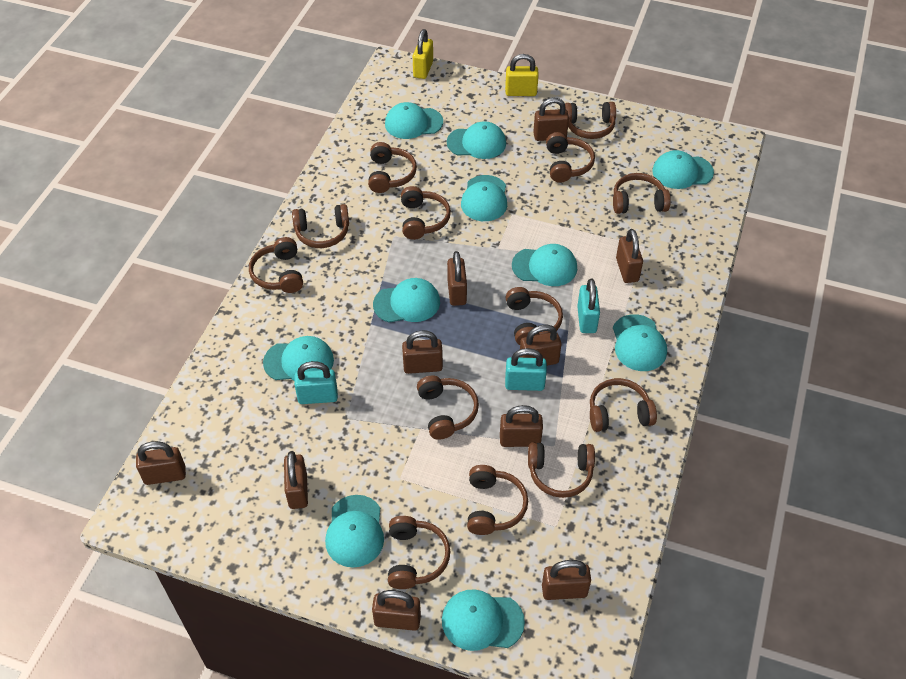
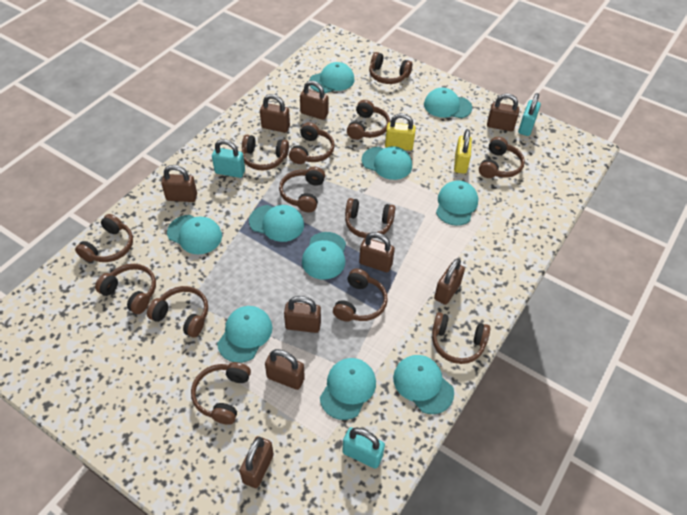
brown padlock: [136,441,186,485] [284,451,308,509] [372,590,421,631] [402,330,443,374] [447,251,467,306] [500,405,543,447] [519,325,561,366] [533,98,569,141] [542,560,591,600] [616,229,643,283] = 10 -> [161,165,197,202] [239,436,274,488] [260,94,290,133] [265,349,305,390] [284,296,321,333] [300,81,329,120] [359,232,395,272] [434,258,465,305] [487,94,519,131] = 9

